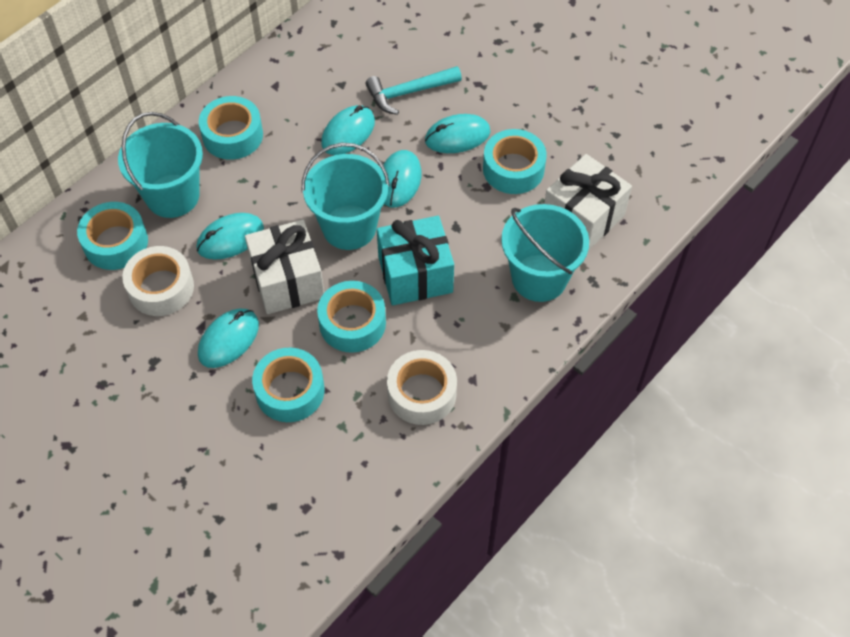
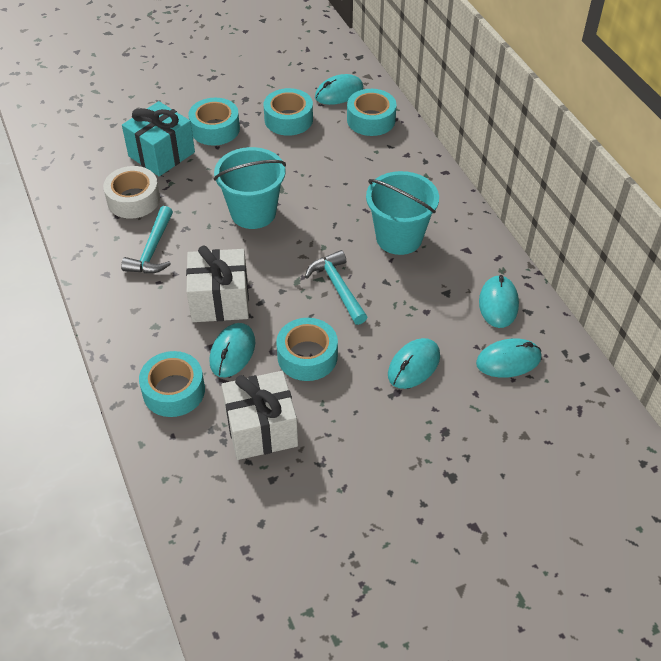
turquoise bucket: [118,112,203,218] [301,143,390,250] [501,204,589,302] = 3 -> [214,147,286,229] [366,171,439,255] = 2
turquoise hammer: [365,66,462,115] = 1 -> [121,206,173,274] [305,250,367,325] = 2
white tape: [122,246,194,316] [387,350,457,425] = 2 -> [103,166,160,218] = 1

